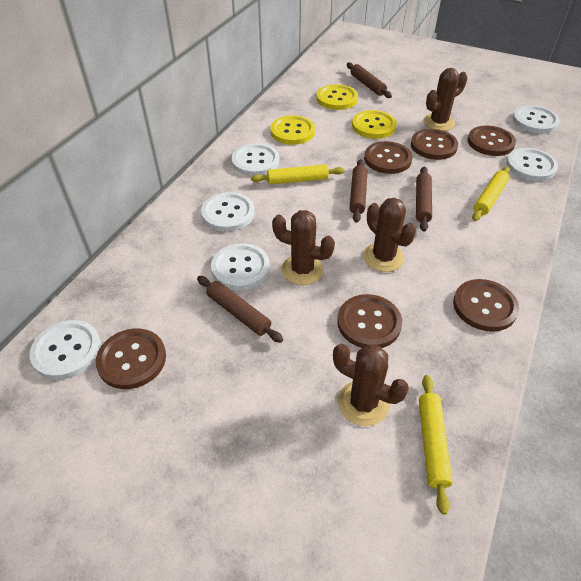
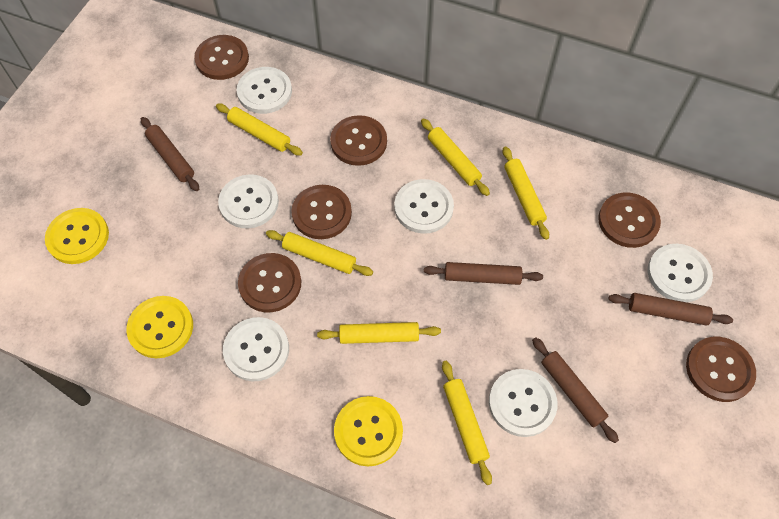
brown cactus: [272,210,335,285] [333,344,409,426] [363,198,416,272] [423,68,467,131] = 4 -> none = 0
yellow rolling pin: [251,164,344,185] [419,375,453,515] [472,166,510,221] = 3 -> [216,103,303,156] [266,230,373,276] [317,322,441,344] [421,119,490,196] [442,361,492,485] [502,146,549,240] = 6

